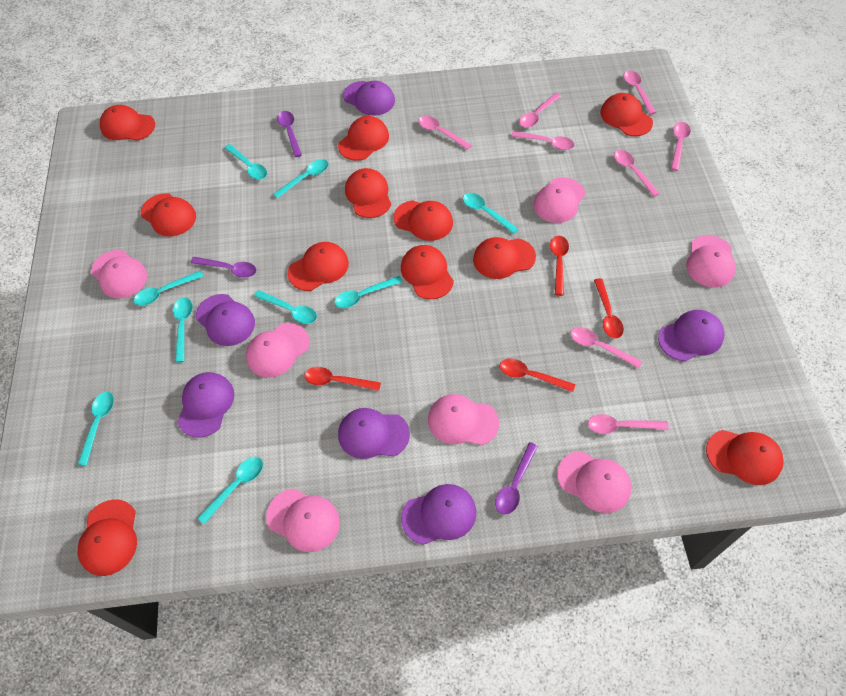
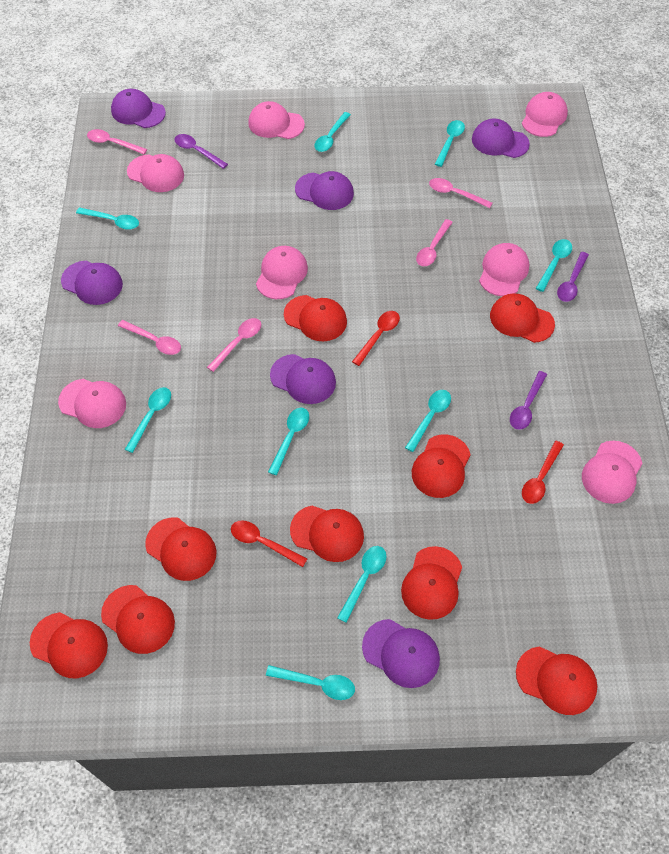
pink spoon: [418,116,472,150] [511,131,575,150] [519,93,561,128] [570,327,642,368] [588,414,669,434] [614,150,660,197] [623,70,656,115] [671,122,691,171] = 8 -> [87,129,147,154] [118,320,181,355] [207,318,261,372] [416,219,453,266] [429,178,492,208] = 5
red cap: [78,499,137,576] [100,105,155,141] [141,193,196,236] [288,242,349,291] [338,116,389,161] [345,168,391,218] [393,200,453,241] [401,245,454,299] [473,237,536,279] [600,93,653,136] [706,430,784,485] = 11 -> [30,612,108,678] [101,585,175,654] [145,517,217,581] [284,295,347,341] [290,506,364,562] [401,546,462,620] [412,434,471,498] [490,293,555,343] [516,646,597,715] = 9
red spoon: [304,367,381,391] [500,359,575,392] [550,236,569,296] [594,278,624,339] = 4 -> [231,520,307,567] [352,311,400,366] [522,441,564,504] = 3

